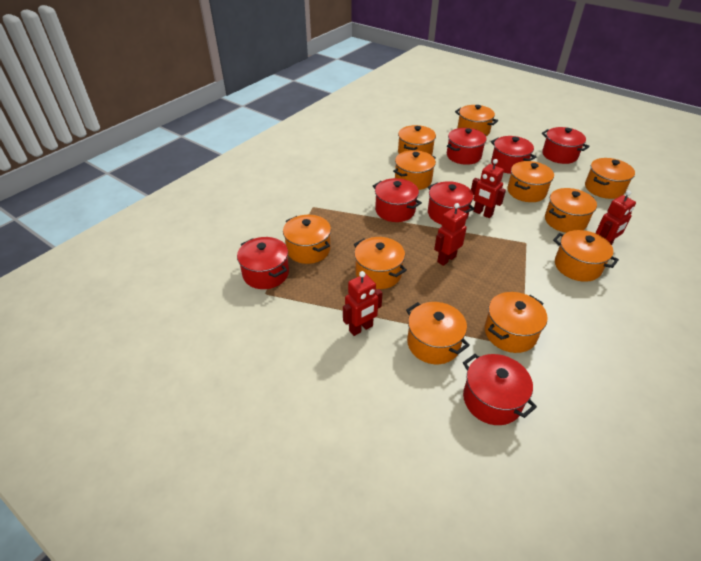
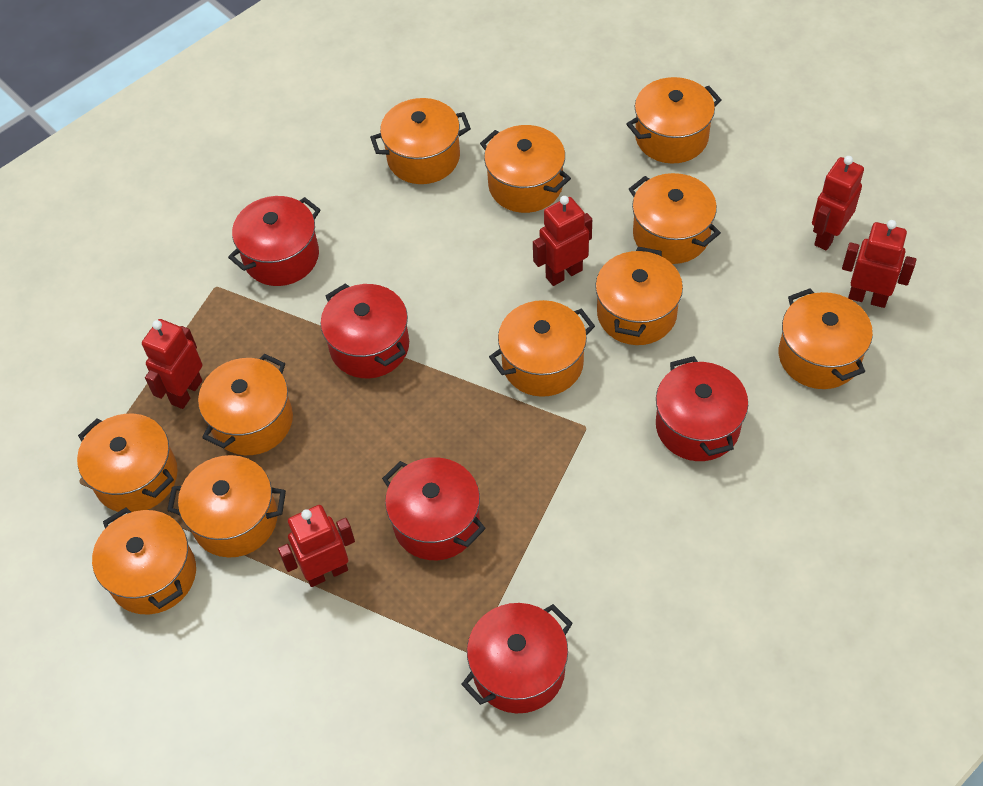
red pot: [237,237,289,289] [373,178,422,222] [428,181,475,224] [447,128,487,165] [463,354,537,425] [491,136,536,174] [542,127,590,164] = 7 -> [228,196,321,286] [321,283,409,378] [382,457,486,560] [461,603,573,713] [656,356,748,461] = 5
red robot: [343,271,383,336] [434,203,467,266] [471,159,506,218] [596,191,636,245] = 4 -> [142,319,202,409] [278,505,355,587] [533,196,592,286] [812,156,864,251] [842,220,916,308] = 5

